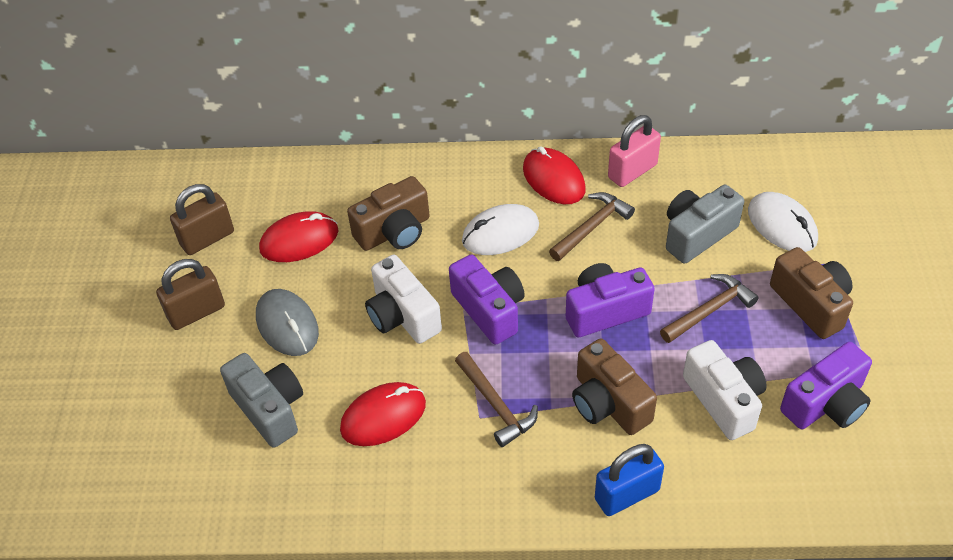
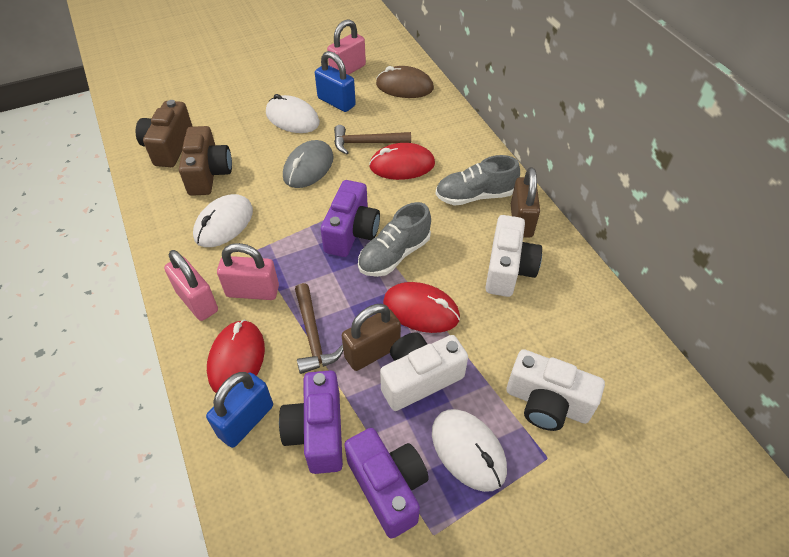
blue padlock: [595,444,664,516] = 1 -> [206,372,273,448] [315,51,356,112] = 2
brown camera: [347,176,430,251] [572,338,657,435] [770,247,853,339] = 3 -> [136,100,193,167] [179,126,232,196] = 2
brown hammer: [455,352,538,447] [549,192,635,261] [660,274,759,343] = 3 -> [295,283,343,374] [334,125,411,154] = 2
brown mouse: none = 0 -> [376,66,434,98] = 1
grey camera: [220,353,303,448] [666,185,744,264] = 2 -> none = 0
grey shoe: none = 0 -> [358,202,431,277] [436,155,520,206] = 2
pink padlock: [608,115,661,187] = 1 -> [164,250,218,321] [217,243,279,300] [327,19,366,75] = 3
white camera: [365,255,442,344] [683,340,767,440] = 2 -> [380,332,468,411] [485,215,542,297] [506,349,605,431] = 3
white mouse: [462,204,539,255] [748,192,818,252] = 2 -> [193,194,253,247] [266,94,320,133] [432,409,507,492] = 3

